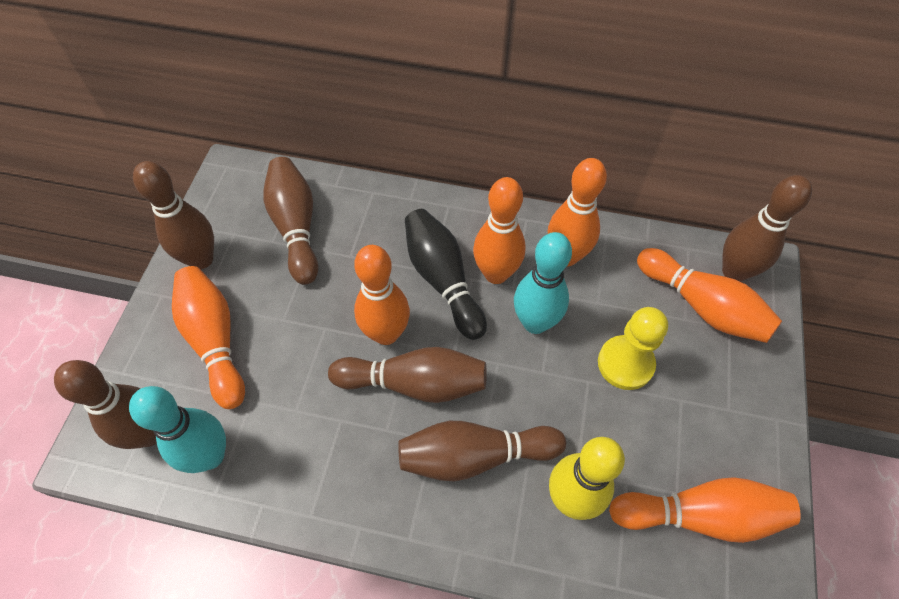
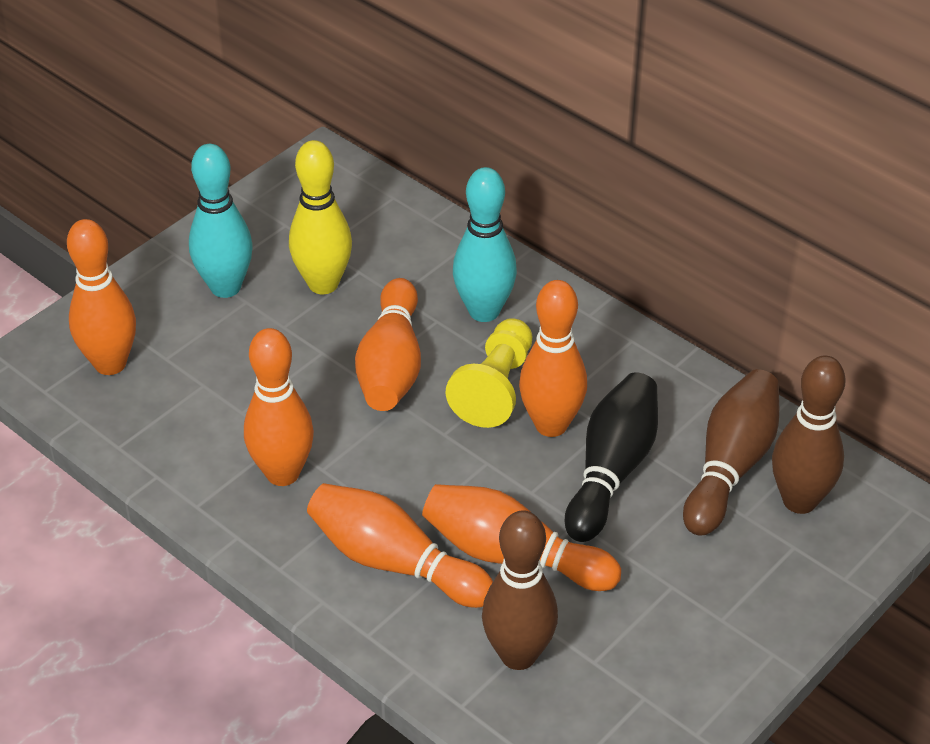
brown bowling pin: [54,360,157,449] [133,161,214,269] [263,157,318,285] [328,347,487,403] [398,421,566,481] [722,175,812,282] = 6 -> [482,510,558,670] [683,369,779,536] [772,355,845,514] = 3

